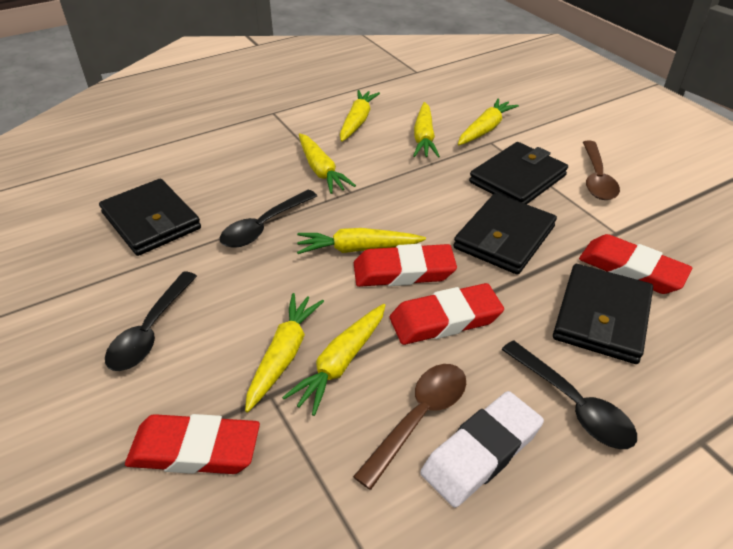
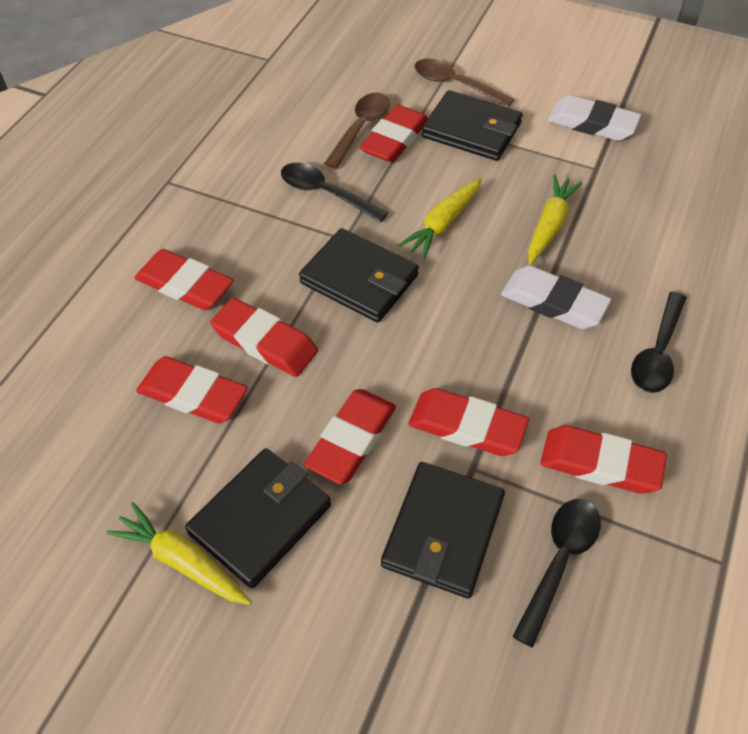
red eraser: [125,414,260,474] [354,244,457,287] [390,283,504,345] [579,234,692,294] = 4 -> [134,249,234,310] [136,356,248,423] [210,298,318,377] [304,389,396,484] [360,105,428,163] [408,388,529,456] [540,425,667,494] = 7
white eraser: [420,391,544,508] = 1 -> [501,265,611,329] [547,95,641,141] = 2
yellow carrot: [245,293,324,413] [282,304,385,416] [297,228,426,254] [299,133,356,194] [340,90,380,142] [413,102,440,158] [458,98,519,145] = 7 -> [107,502,252,605] [398,177,482,259] [528,175,583,265] = 3

